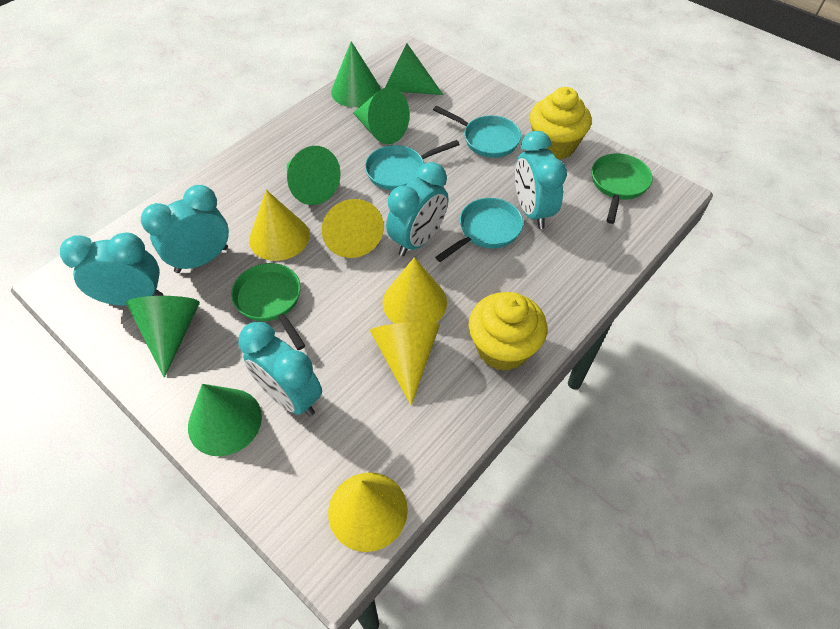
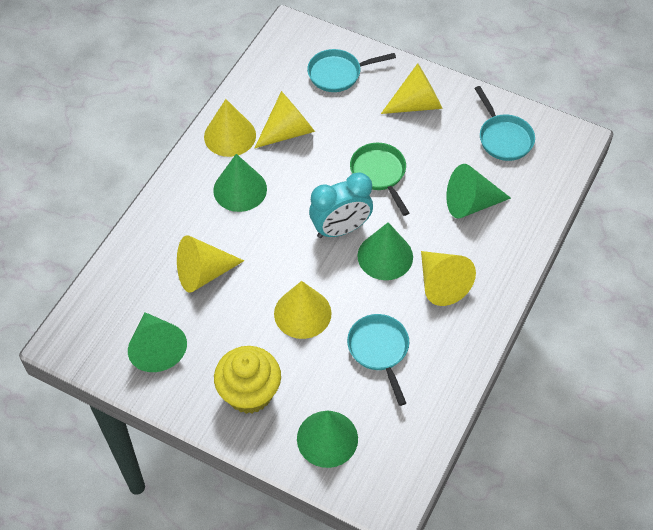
green cone: [126,296,200,378] [188,384,262,456] [287,146,341,205] [331,41,381,107] [353,87,410,144] [385,43,443,95] = 6 -> [128,312,187,372] [213,154,267,212] [297,411,358,468] [357,222,413,280] [446,164,511,219] = 5
green pan: [231,263,306,350] [592,153,653,224] = 2 -> [350,143,409,216] = 1
turquoise clock: [60,232,163,306] [141,185,229,273] [238,322,322,416] [386,162,448,256] [515,131,567,229] = 5 -> [309,172,373,238] = 1
yellow cone: [249,190,310,261] [322,199,384,258] [328,472,408,552] [370,322,440,406] [383,257,447,324] = 5 -> [177,235,244,293] [204,99,256,157] [255,91,315,148] [274,281,332,339] [381,63,443,114] [421,251,476,306] = 6
yellow cupcake: [469,292,547,371] [530,87,591,160] = 2 -> [214,346,281,414] = 1

